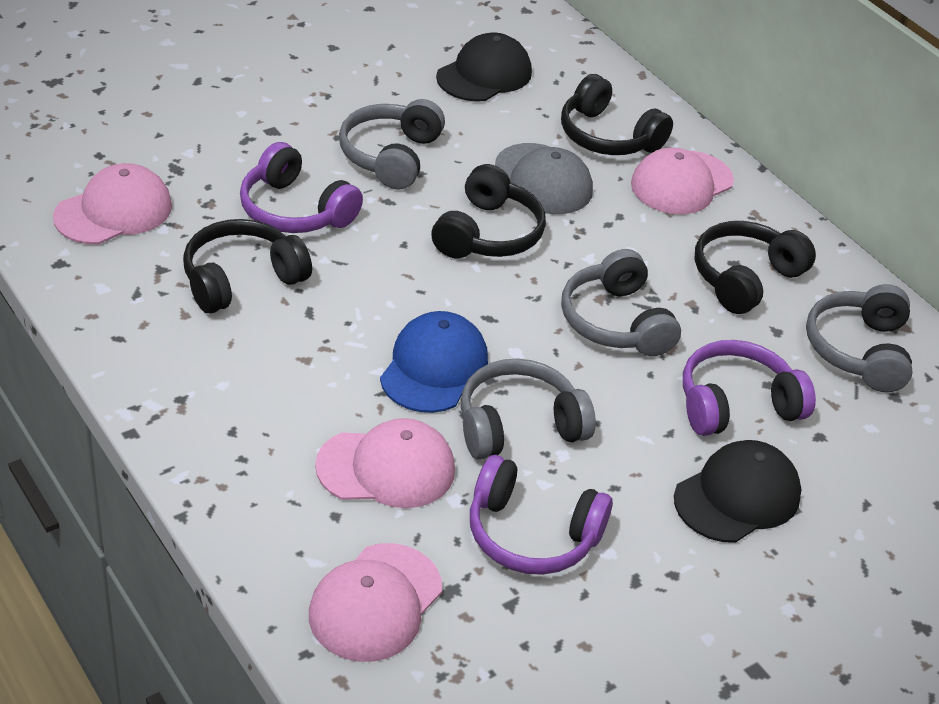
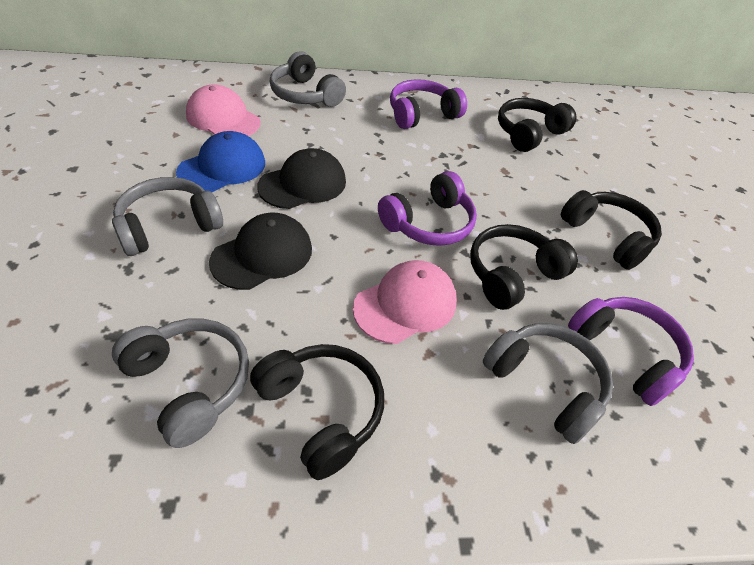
grey cap: [495,143,593,214] = 1 -> none = 0
pink cap: [53,163,172,244] [309,543,442,662] [315,418,455,508] [631,148,734,214] = 4 -> [186,84,261,136] [353,260,457,344] = 2

